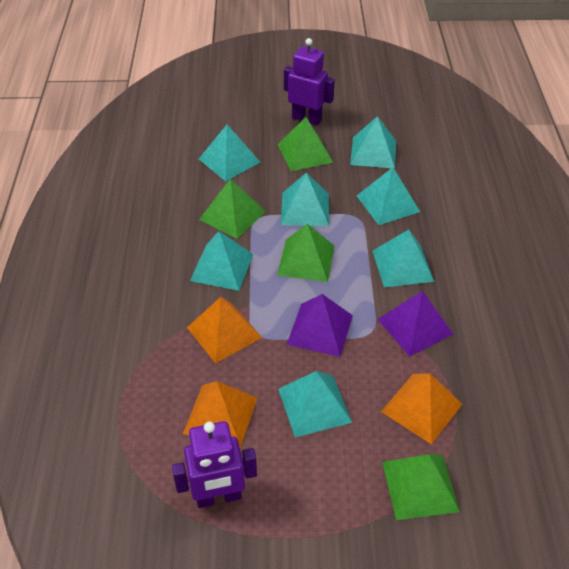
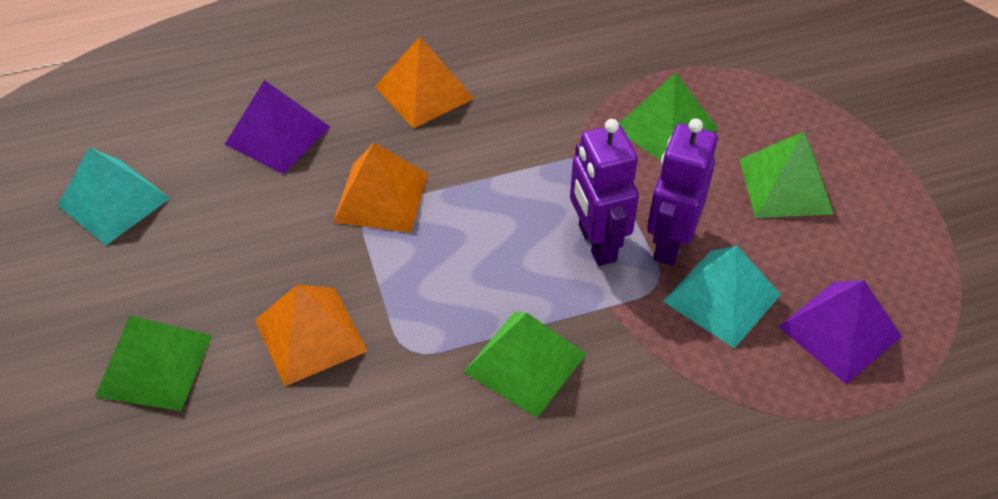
turquoise pyramid: [190,231,253,291] [199,125,260,181] [278,371,352,437] [281,173,329,226] [350,116,396,169] [357,167,420,225] [373,229,434,288] = 7 -> [58,147,170,245] [663,246,781,349] = 2

